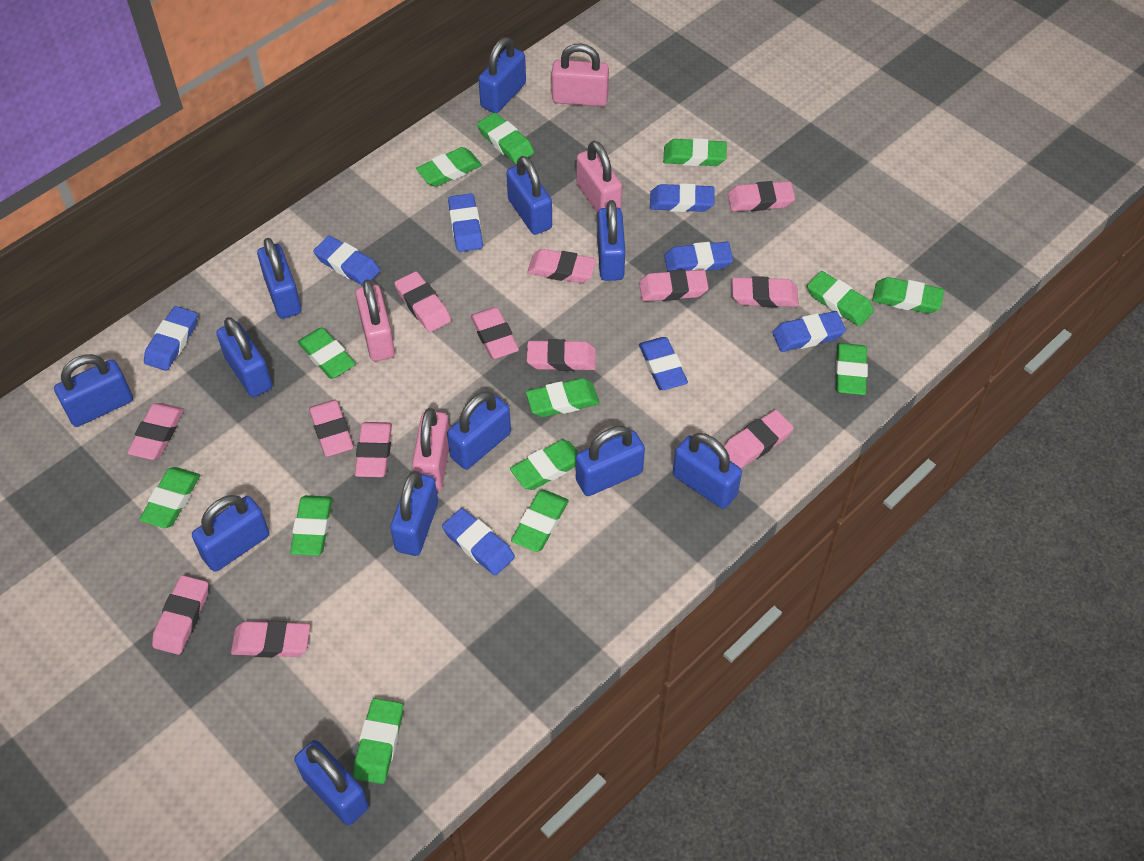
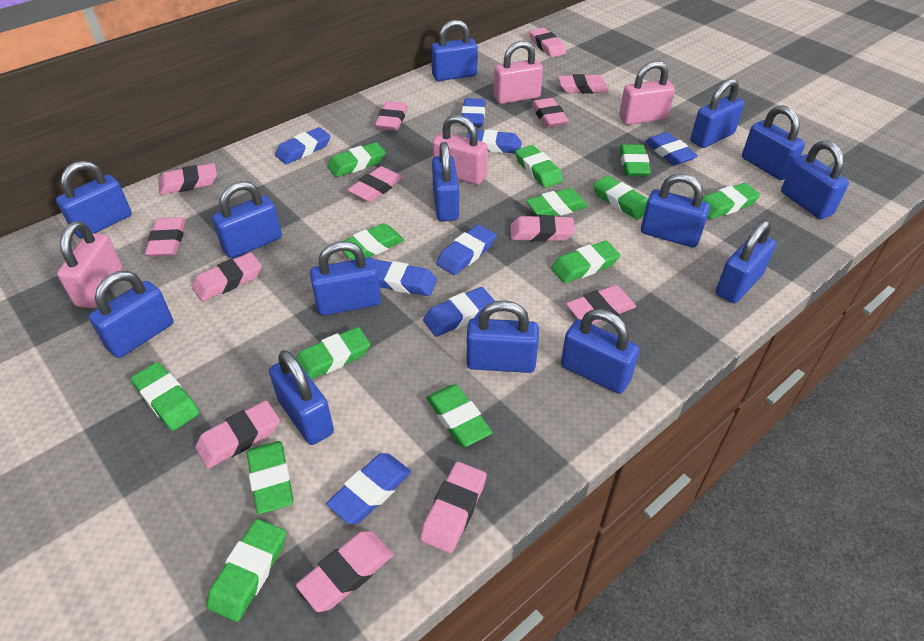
blue padlock: [54,354,133,427] [192,495,269,572] [216,317,272,397] [257,238,301,319] [294,740,369,825] [390,471,438,556] [447,391,511,469] [478,37,526,113] [506,156,552,235] [576,426,645,496] [597,200,625,281] [673,433,742,509] = 12 -> [56,161,132,239] [89,271,173,358] [212,181,282,259] [269,350,334,445] [310,241,381,315] [431,20,478,81] [432,142,459,221] [467,300,539,373] [561,309,640,394] [641,173,710,248] [691,79,744,148] [716,220,776,303] [742,105,805,180] [781,141,849,219] = 14

